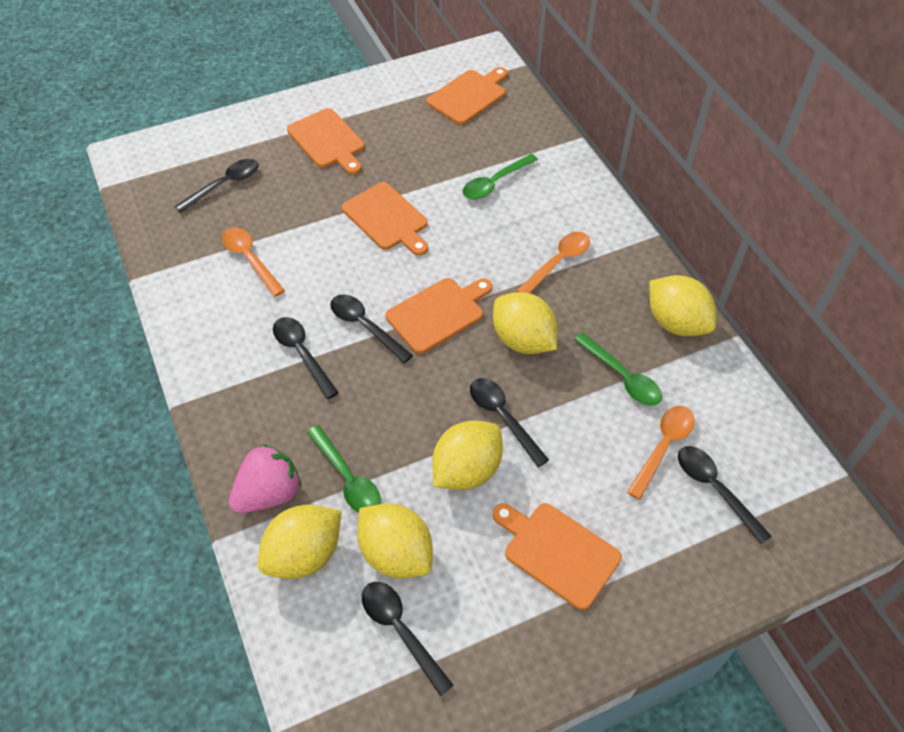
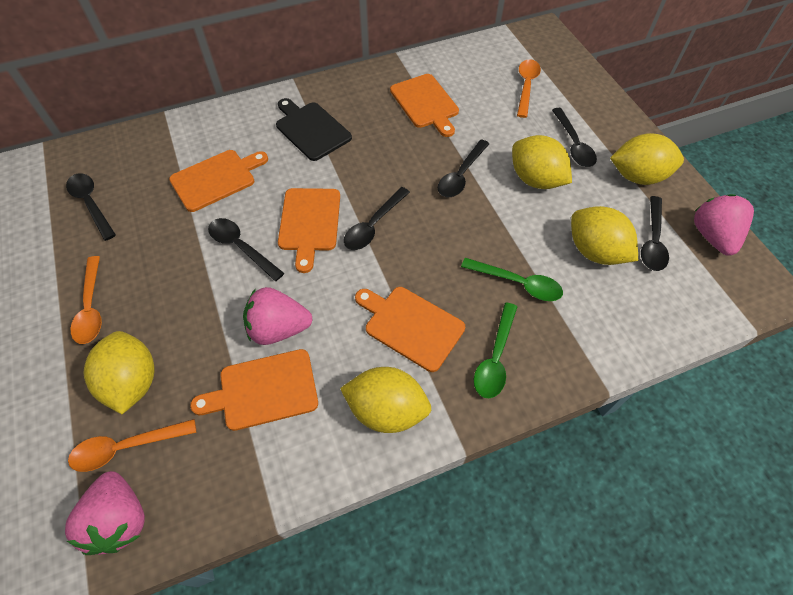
black cutting board: none = 0 -> [276,98,352,161] = 1
green spoon: [307,425,381,513] [463,154,538,200] [574,333,662,406] = 3 -> [461,258,563,301] [474,303,517,398] = 2
pink strawberry: [229,444,301,513] = 1 -> [65,471,145,555] [243,287,312,345] [694,194,754,256] = 3

